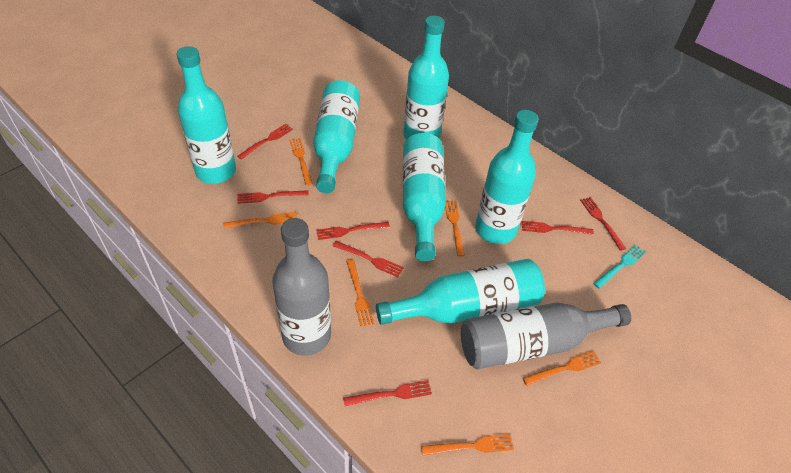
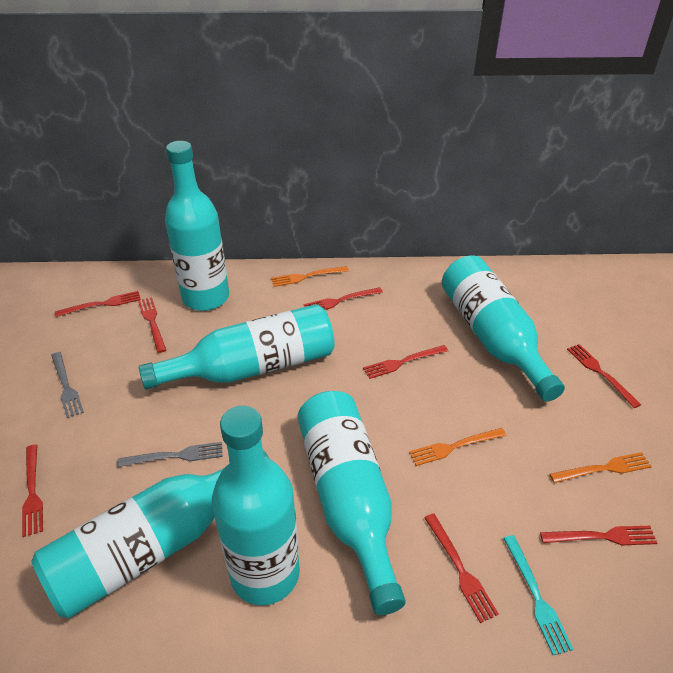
grey bottle: [272,218,331,356] [461,302,631,369] = 2 -> none = 0
grey fork: none = 0 -> [51,352,84,418] [117,442,223,467] = 2
orange fork: [223,212,297,228] [289,138,313,185] [346,259,374,327] [421,434,514,456] [445,201,465,257] [523,351,601,386] = 6 -> [271,266,349,287] [409,428,506,466] [550,452,652,483] = 3
red fork: [237,124,293,160] [237,190,309,204] [316,222,390,240] [333,241,404,277] [343,380,432,406] [522,221,594,235] [580,197,626,251] = 7 -> [22,444,43,537] [55,291,141,317] [138,297,166,353] [304,287,383,310] [363,345,448,379] [424,513,499,623] [540,526,657,545] [567,344,641,408] = 8

